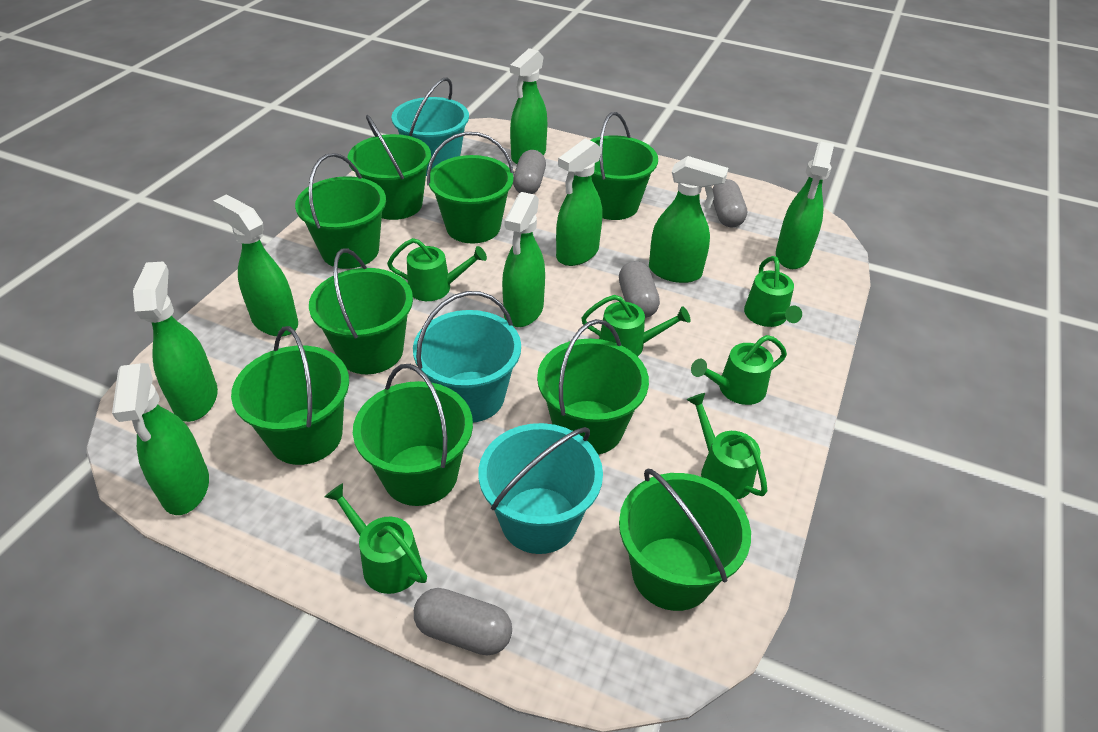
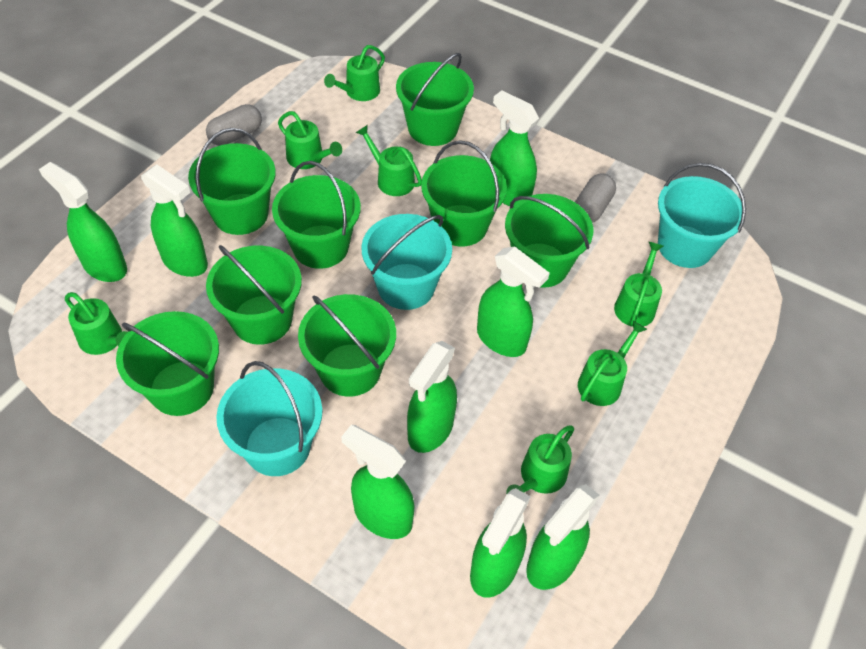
green bucket: [231,326,349,465] [295,153,386,269] [309,248,413,374] [348,115,431,220] [353,364,473,506] [427,132,514,244] [537,319,649,455] [590,112,658,220] [619,468,751,611] = 9 -> [116,311,219,416] [188,128,276,235] [206,245,302,345] [272,161,361,269] [298,294,396,397] [396,53,474,146] [421,140,507,247] [505,194,593,288] = 8
green watering can: [325,483,427,594] [387,238,487,301] [581,295,690,357] [687,393,767,500] [691,335,787,405] [744,256,802,327] = 6 -> [65,292,127,355] [278,111,342,169] [324,45,385,101] [356,125,422,196] [506,425,574,494] [578,321,647,406] [614,242,663,327] = 7
grey capsule: [414,588,512,655] [513,150,546,194] [619,261,660,318] [712,179,747,227] = 4 -> [206,104,262,146] [575,173,616,223] = 2

